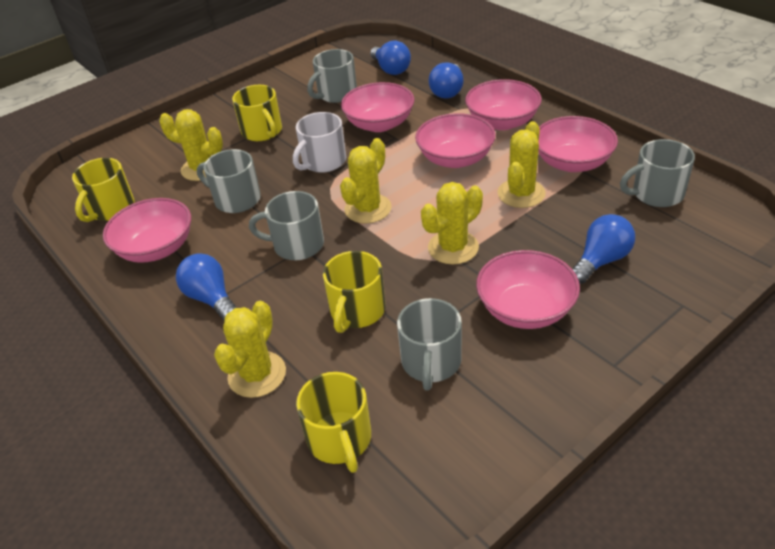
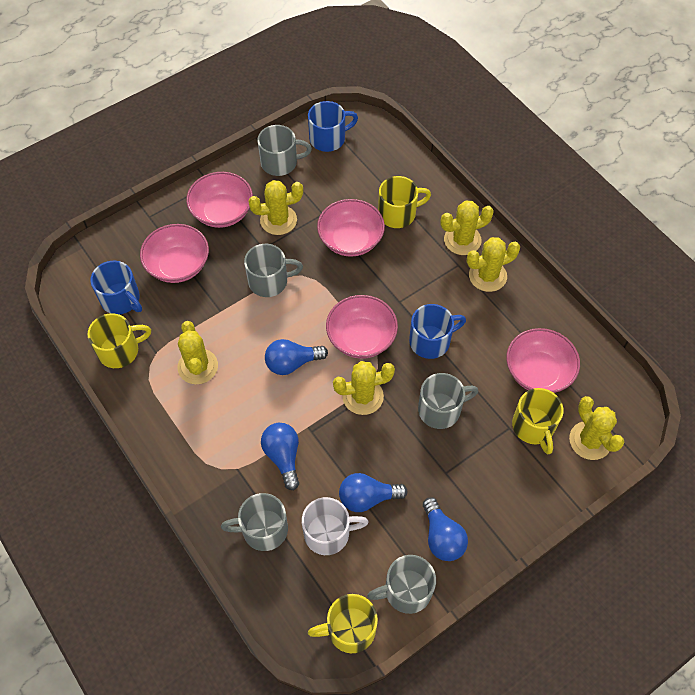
blue mug: none = 0 -> [90,261,142,314] [308,101,358,152] [409,304,466,359] = 3
pink bowl: [103,198,191,263] [341,82,414,132] [415,113,496,168] [465,79,542,130] [476,250,580,329] [538,116,618,172] = 6 -> [140,224,209,283] [186,172,253,228] [317,199,385,257] [326,295,398,359] [506,328,580,393] = 5
yellow cactus: [159,109,223,181] [214,301,286,398] [340,138,392,224] [421,182,483,265] [498,121,546,208] = 5 -> [178,321,218,384] [248,180,303,235] [333,361,395,415] [441,201,494,255] [467,237,520,292] [569,396,625,460] = 6

